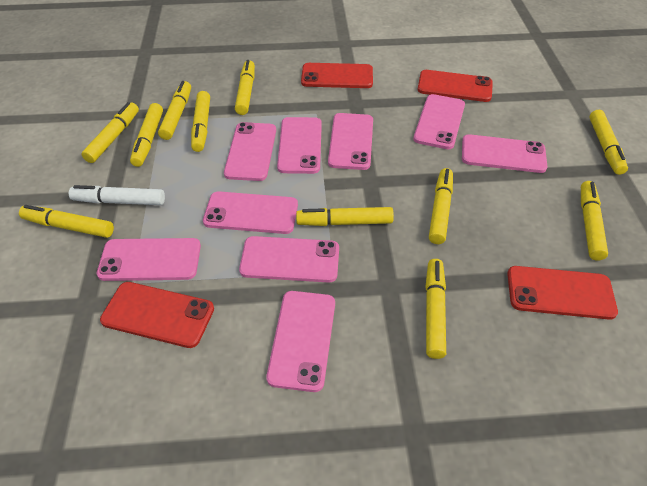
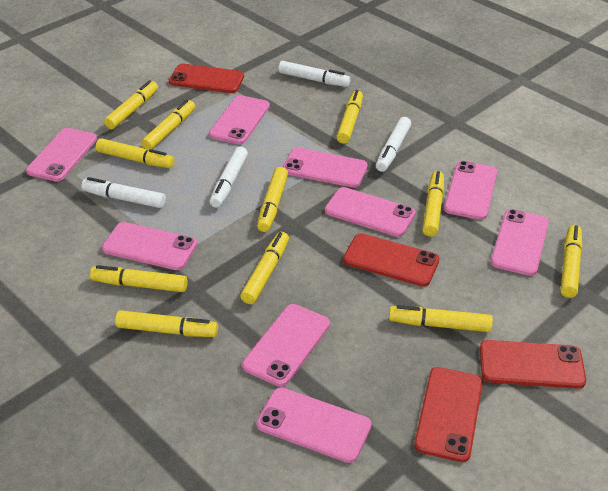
white marker: [69,185,165,205] = 1 -> [81,177,166,208] [209,147,248,208] [278,61,350,87] [376,117,411,172] = 4

